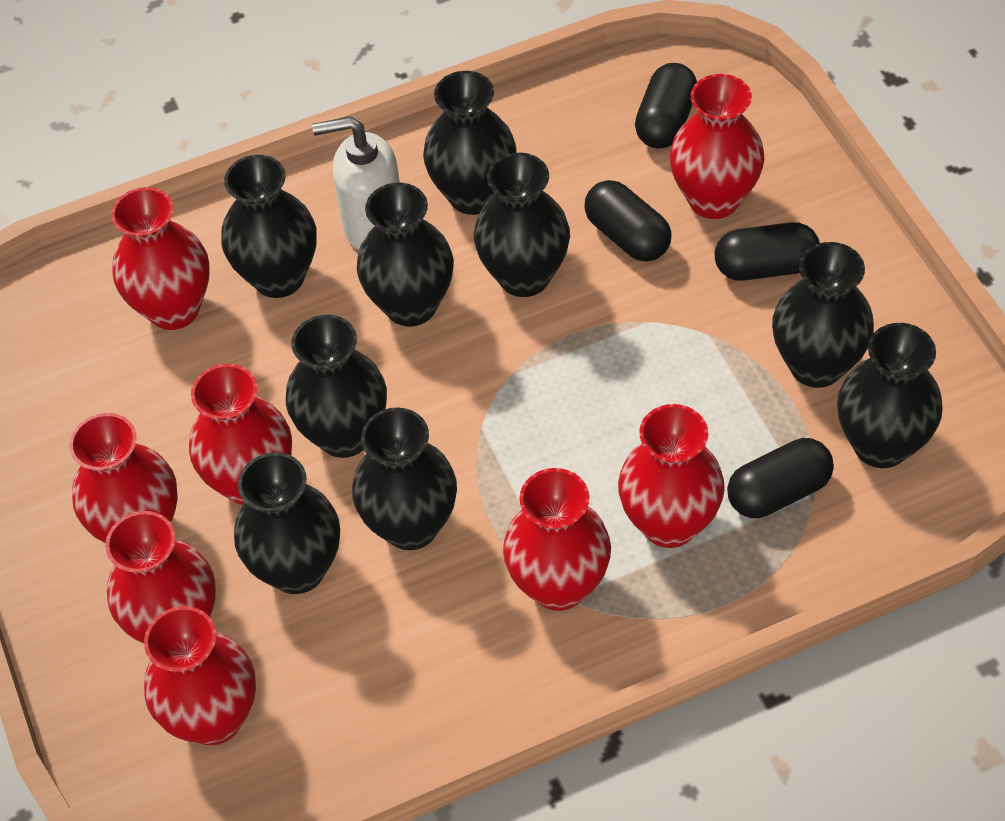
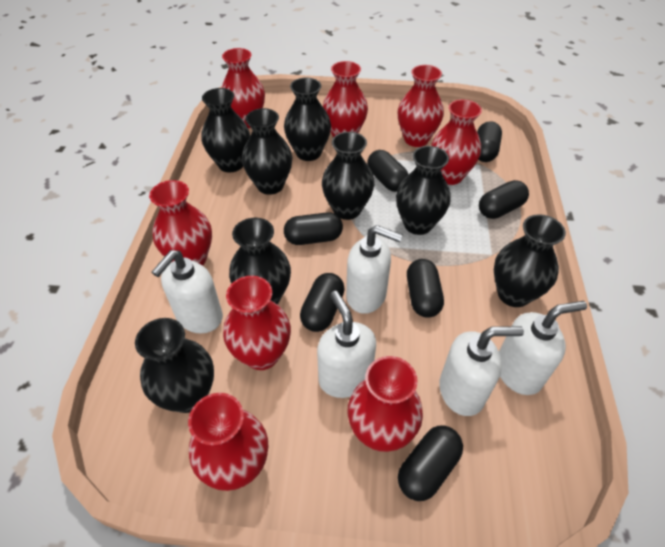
black capsule: [584,180,671,262] [635,63,697,148] [715,222,820,281] [727,438,834,518] = 4 -> [284,212,343,245] [300,273,345,332] [367,150,409,192] [398,426,463,501] [407,259,444,318] [477,121,502,162] [479,180,529,219] = 7
black vase: [221,155,317,298] [234,452,340,594] [286,315,387,458] [352,407,457,550] [357,183,454,326] [423,71,517,215] [474,153,570,297] [772,242,874,388] [837,323,943,468] = 9 -> [135,318,214,413] [201,88,250,173] [229,218,291,304] [242,108,292,195] [284,78,331,161] [322,132,374,220] [396,146,451,235] [494,214,566,307] = 8
white soap dispenser: [312,116,400,250] = 1 -> [152,250,223,334] [317,291,376,398] [346,225,402,314] [439,327,524,416] [499,301,587,395] = 5

